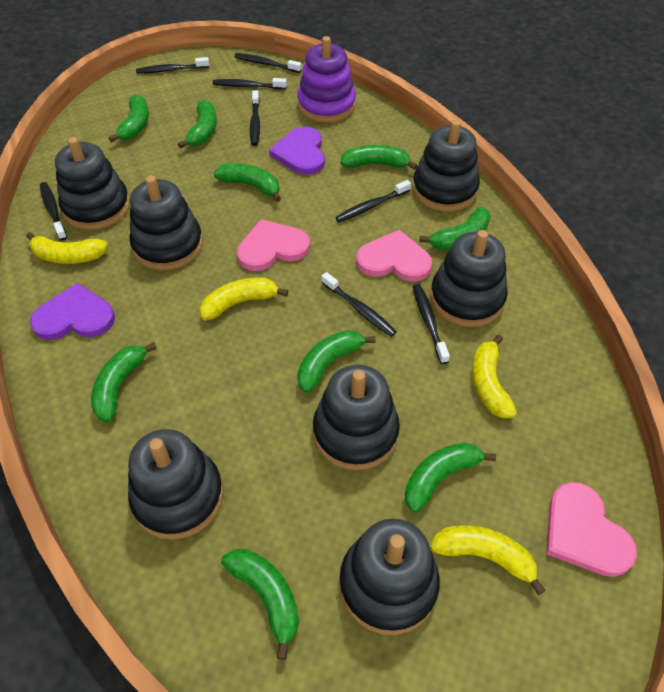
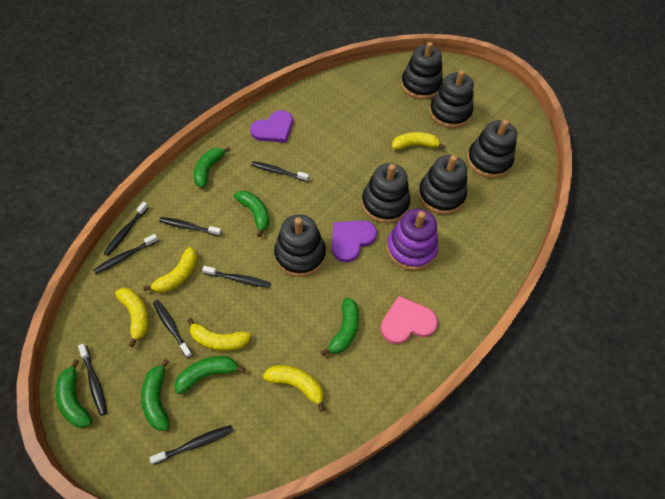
black stacking toy: [55,137,130,230] [128,429,223,540] [130,176,203,270] [313,365,400,470] [340,519,440,635] [412,120,480,211] [430,230,508,327] = 7 -> [274,214,326,277] [362,163,410,223] [401,42,443,100] [418,155,467,214] [429,70,474,128] [467,119,517,178] = 6
green banana: [91,342,157,422] [109,94,149,143] [178,100,217,148] [214,163,281,202] [221,549,299,660] [297,330,376,393] [340,145,417,170] [405,442,496,513] [419,207,491,250] = 9 -> [56,359,92,428] [141,359,170,431] [174,356,245,395] [194,147,231,188] [234,191,269,237] [321,298,359,356] = 6
pink heart: [237,219,310,271] [356,230,433,282] [546,482,637,577] = 3 -> [380,296,438,344] = 1
yellow banana: [26,232,108,264] [200,277,288,321] [430,525,545,595] [472,335,517,418] = 4 -> [115,288,149,347] [143,247,197,293] [187,318,251,351] [263,365,325,412] [392,132,445,150] = 5

